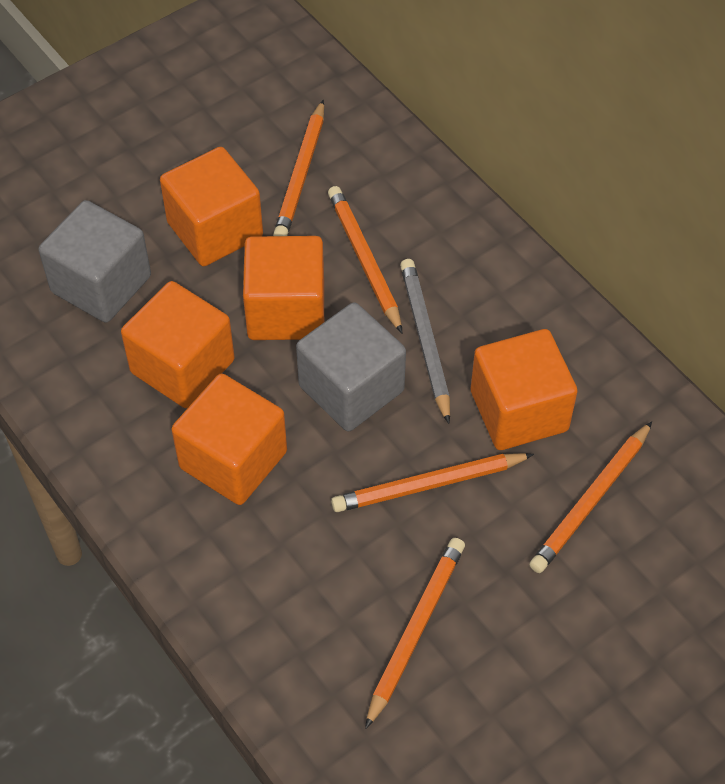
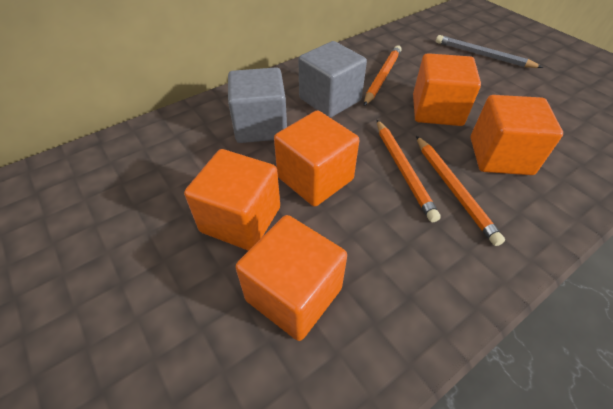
orange pencil: [273,100,324,236] [328,186,402,333] [331,453,534,512] [365,538,465,729] [529,421,652,573] = 5 -> [364,45,402,106] [377,120,441,222] [416,136,505,246] = 3

